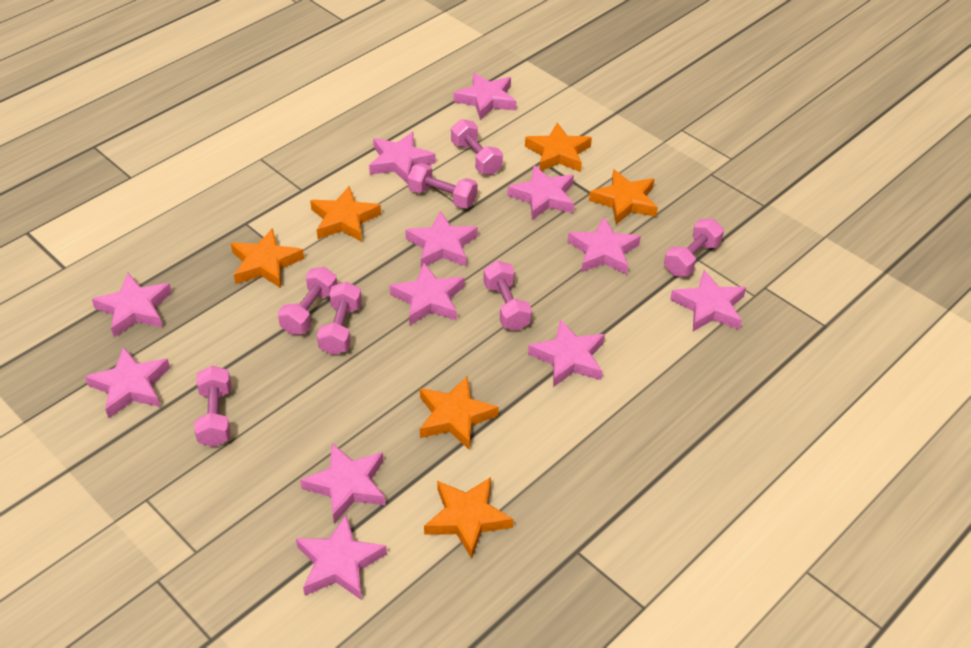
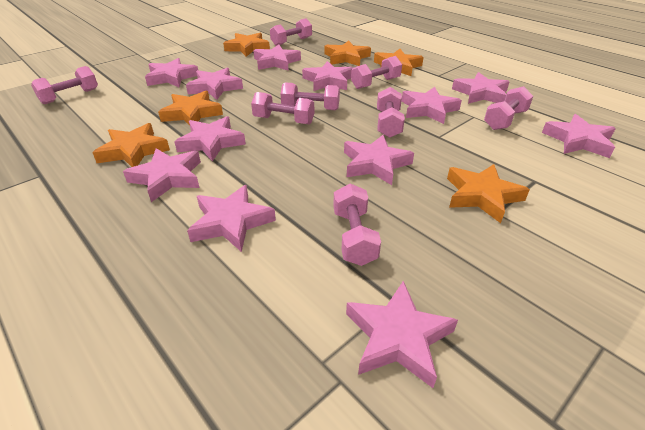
pink dumbbell: [194,366,231,447] [278,267,337,335] [317,281,362,355] [408,163,477,209] [451,119,503,175] [483,261,532,331] [664,219,724,277] = 7 -> [31,66,98,104] [251,92,314,124] [270,18,312,46] [281,82,340,110] [333,183,381,266] [351,56,402,89] [377,87,405,138] [484,86,533,130] = 8

